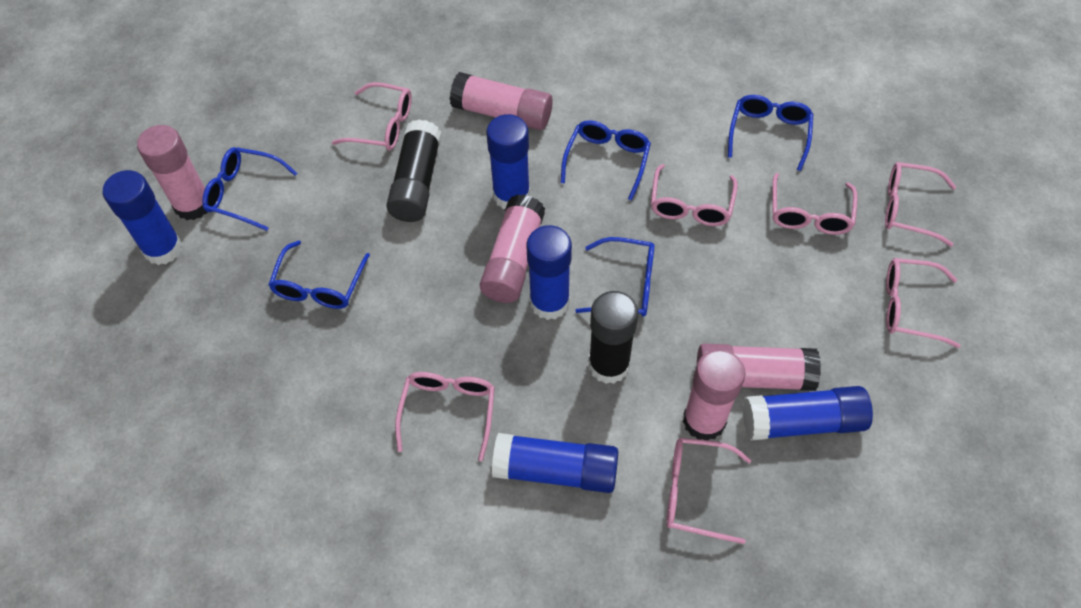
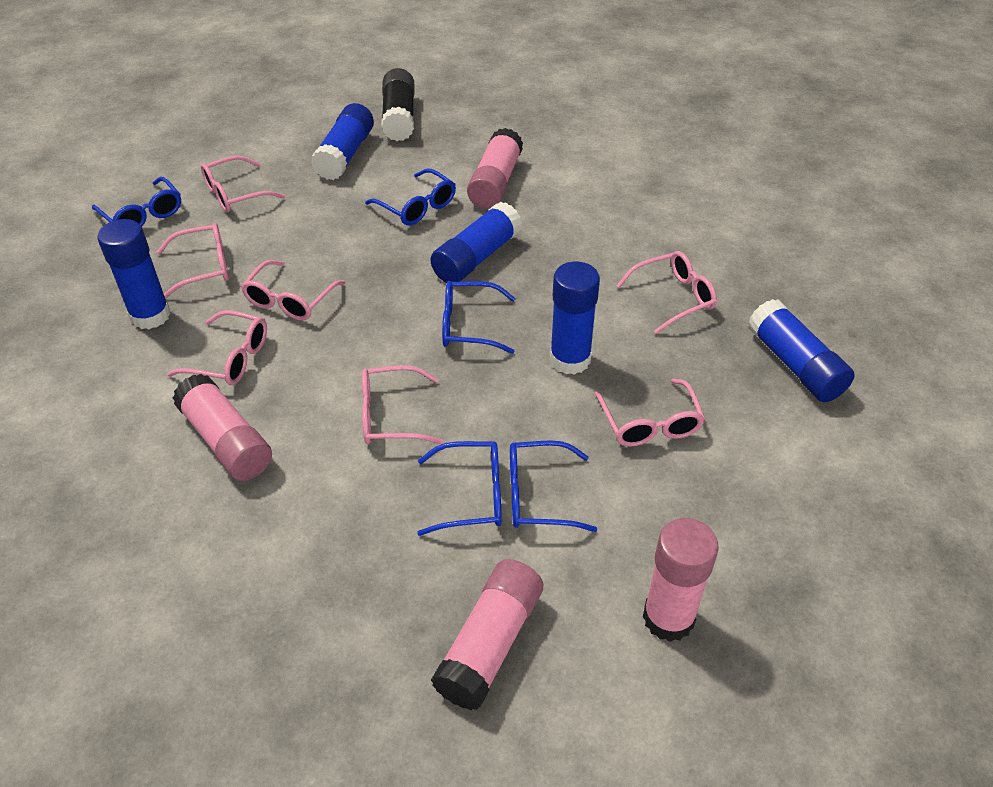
black glue stick: [386,119,441,222] [589,291,638,384] = 2 -> [381,68,414,141] = 1
pink glue stick: [137,125,207,220] [450,72,553,130] [480,194,545,303] [683,349,746,440] [697,344,821,391] = 5 -> [173,374,272,481] [431,559,543,710] [467,128,523,209] [643,518,719,642] = 4

